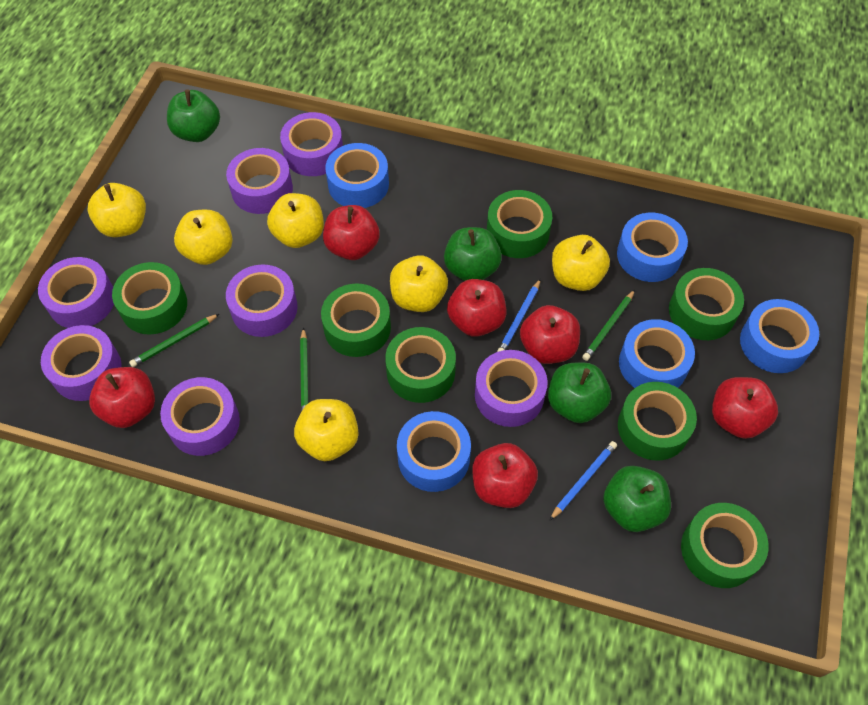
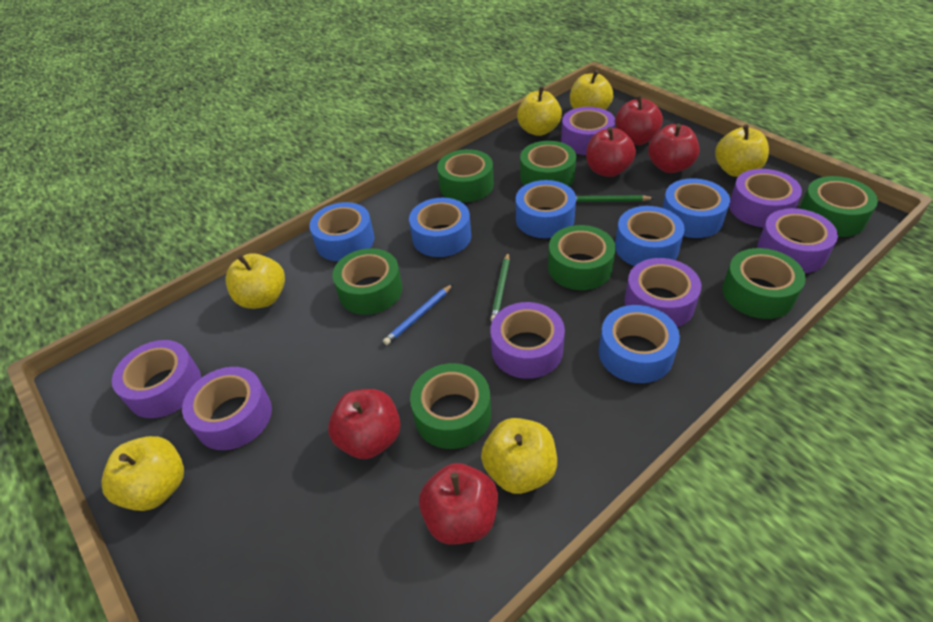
blue pencil: [497,279,541,352] [549,441,617,521] = 2 -> [383,284,453,345] = 1
blue tape: [325,143,389,208] [397,411,471,492] [617,213,688,282] [619,319,695,388] [740,299,819,373] = 5 -> [309,202,374,261] [409,198,471,257] [516,180,576,238] [599,305,680,383] [615,206,685,266] [662,178,730,238] = 6
green apple: [167,89,220,142] [444,227,502,281] [548,362,611,423] [603,466,671,532] = 4 -> none = 0
green pencil: [129,314,219,367] [300,327,308,411] [582,290,635,361] = 3 -> [491,253,510,321] [576,195,654,202] = 2
red apple: [89,367,155,428] [323,205,380,260] [447,279,506,337] [472,443,538,508] [520,305,580,364] [712,377,778,439] = 6 -> [328,389,401,459] [419,463,498,544] [586,127,636,177] [616,95,663,145] [648,123,699,173] = 5

